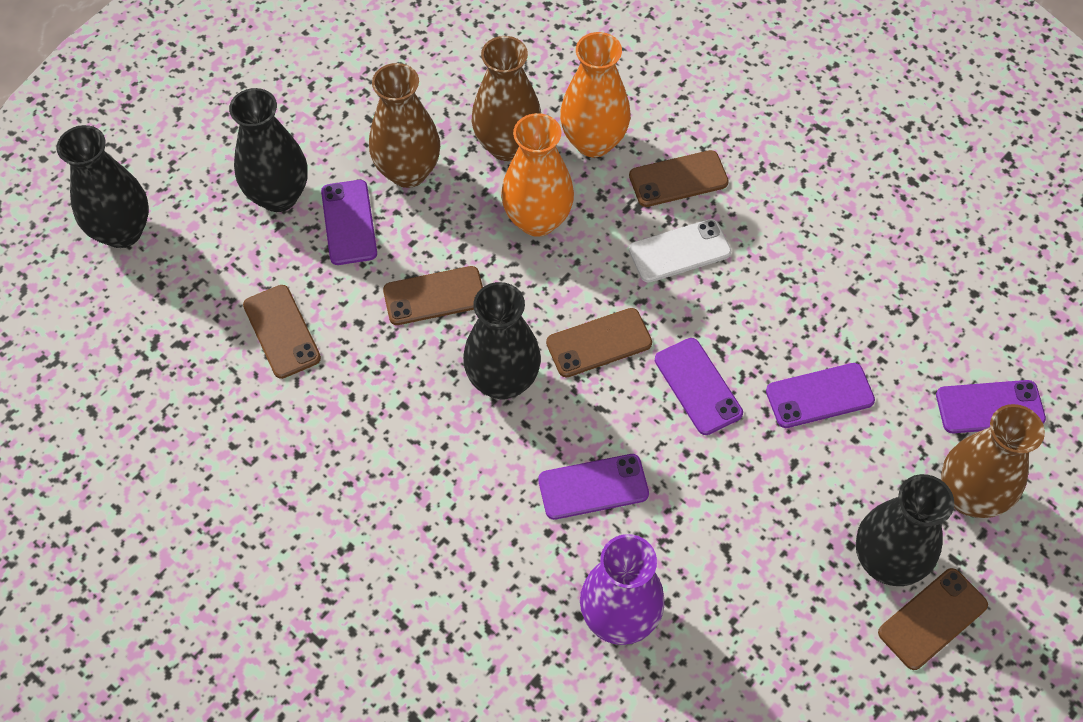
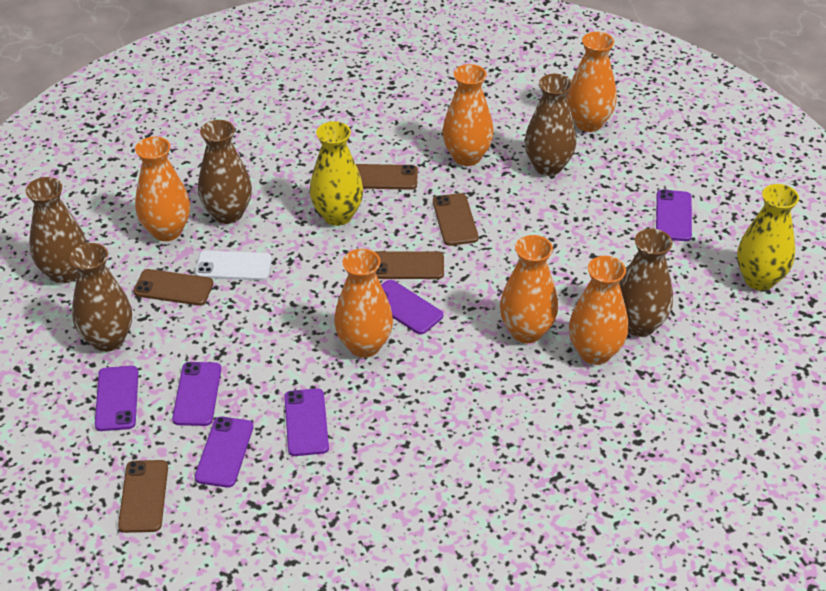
black vase: [57,125,149,248] [229,88,307,212] [463,282,541,400] [856,474,954,586] = 4 -> none = 0
brown vase: [369,63,440,188] [471,36,541,161] [941,404,1045,518] = 3 -> [26,177,87,283] [70,243,132,352] [198,120,252,224] [525,74,576,176] [619,229,673,337] = 5
orange vase: [501,113,574,237] [560,32,630,157] = 2 -> [135,136,190,241] [334,249,393,358] [442,64,494,166] [500,235,558,343] [567,32,617,132] [569,256,628,365] = 6
purple phone: [321,180,377,265] [538,454,649,520] [655,338,743,435] [766,363,875,428] [936,380,1046,434] = 5 -> [95,366,138,431] [172,362,221,426] [195,416,254,488] [284,388,329,456] [381,280,443,334] [656,189,692,241] = 6
purple vase: [580,534,665,645] = 1 -> none = 0
yellow vase: none = 0 -> [310,121,363,226] [737,184,799,291] = 2

